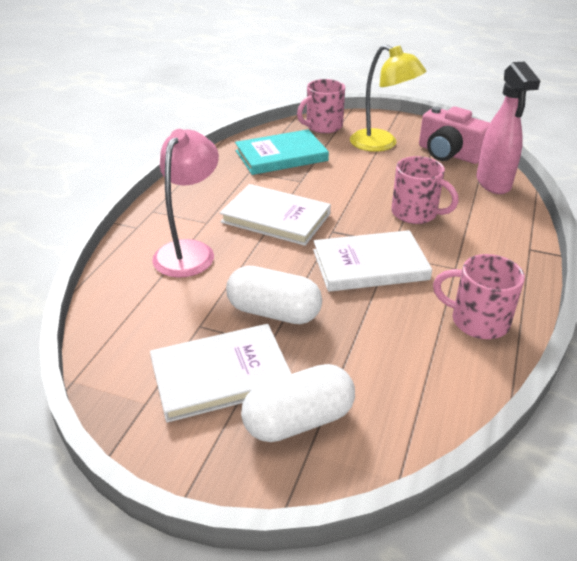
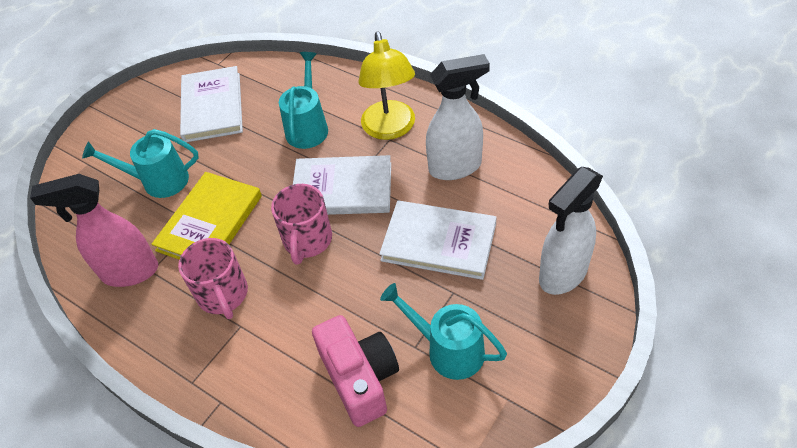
pink lamp: [152,129,219,278] = 1 -> none = 0
pink mug: [297,79,345,133] [391,156,459,224] [433,254,525,339] = 3 -> [178,238,248,319] [271,184,332,265] = 2
turquoise book: [235,129,329,175] = 1 -> none = 0
turquoise watering can: none = 0 -> [82,129,199,198] [279,52,328,149] [380,283,507,380] = 3
white capsule: [226,266,322,324] [241,364,355,442] = 2 -> none = 0
white spray bottle: none = 0 -> [426,54,490,180] [539,167,603,295] = 2
yellow book: none = 0 -> [152,172,262,259] = 1

